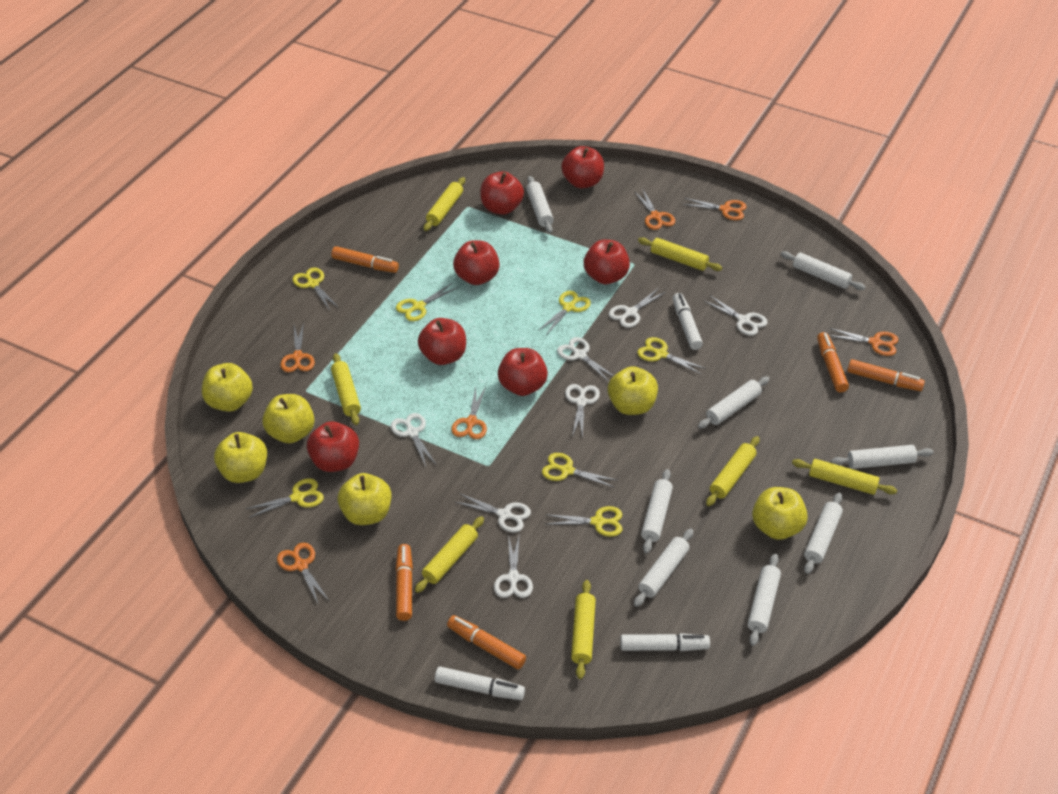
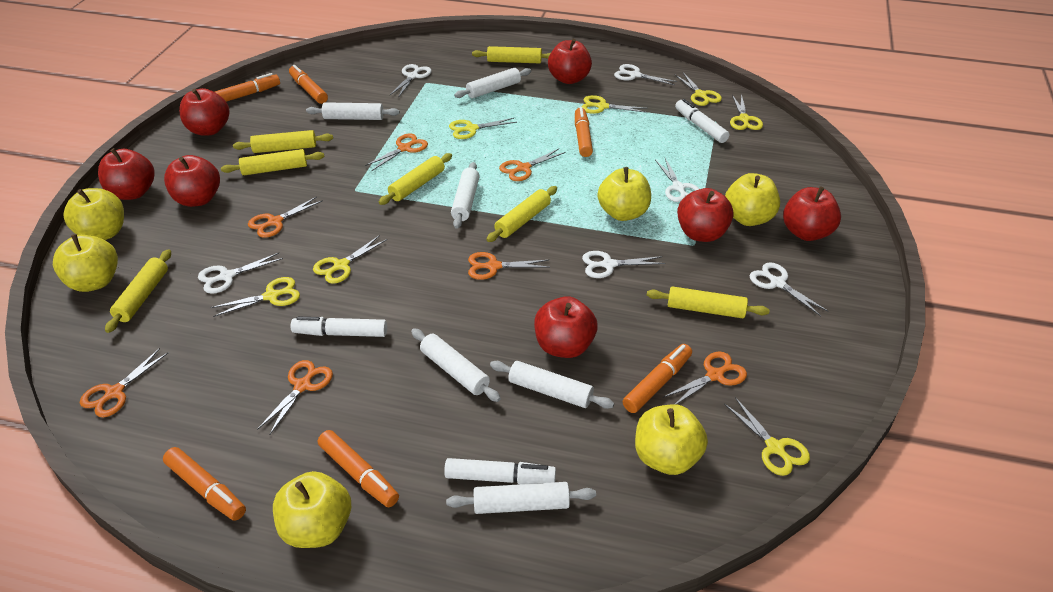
orange marker: [331,246,399,273] [396,544,413,621] [447,615,526,669] [817,332,849,392] [847,359,925,391] = 5 -> [163,447,246,521] [215,73,280,102] [289,65,328,104] [318,430,399,507] [575,107,593,157] [623,344,692,413] = 6
orange scissors: [277,543,329,603] [280,323,315,372] [451,387,487,439] [634,190,675,230] [683,198,747,220] [829,328,898,356] = 6 -> [80,348,169,417] [248,196,323,238] [257,360,333,435] [365,133,428,171] [468,252,549,280] [499,149,566,181] [663,352,747,404] = 7
white rolling pin: [526,176,554,233] [634,528,693,607] [641,469,673,553] [698,376,770,429] [747,554,781,646] [781,251,865,290] [804,493,843,574] [831,445,934,469] = 8 -> [306,102,400,120] [411,328,501,402] [446,482,596,514] [451,162,479,229] [454,68,531,98] [490,361,614,409] = 6
white scissors: [391,413,436,466] [456,493,531,532] [494,533,533,598] [557,337,614,382] [565,384,600,438] [609,288,666,328] [704,295,768,336] = 7 -> [198,253,283,294] [390,64,432,98] [582,251,665,278] [614,64,678,85] [655,158,699,202] [749,262,829,316] = 6

